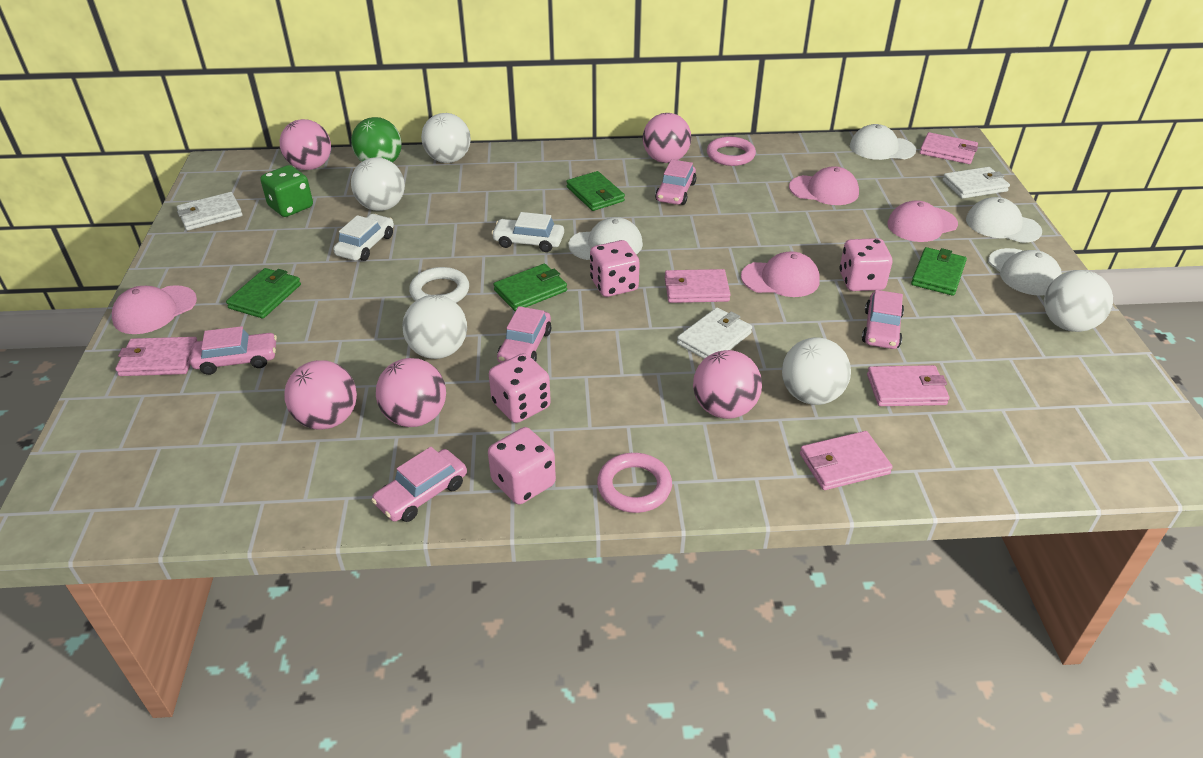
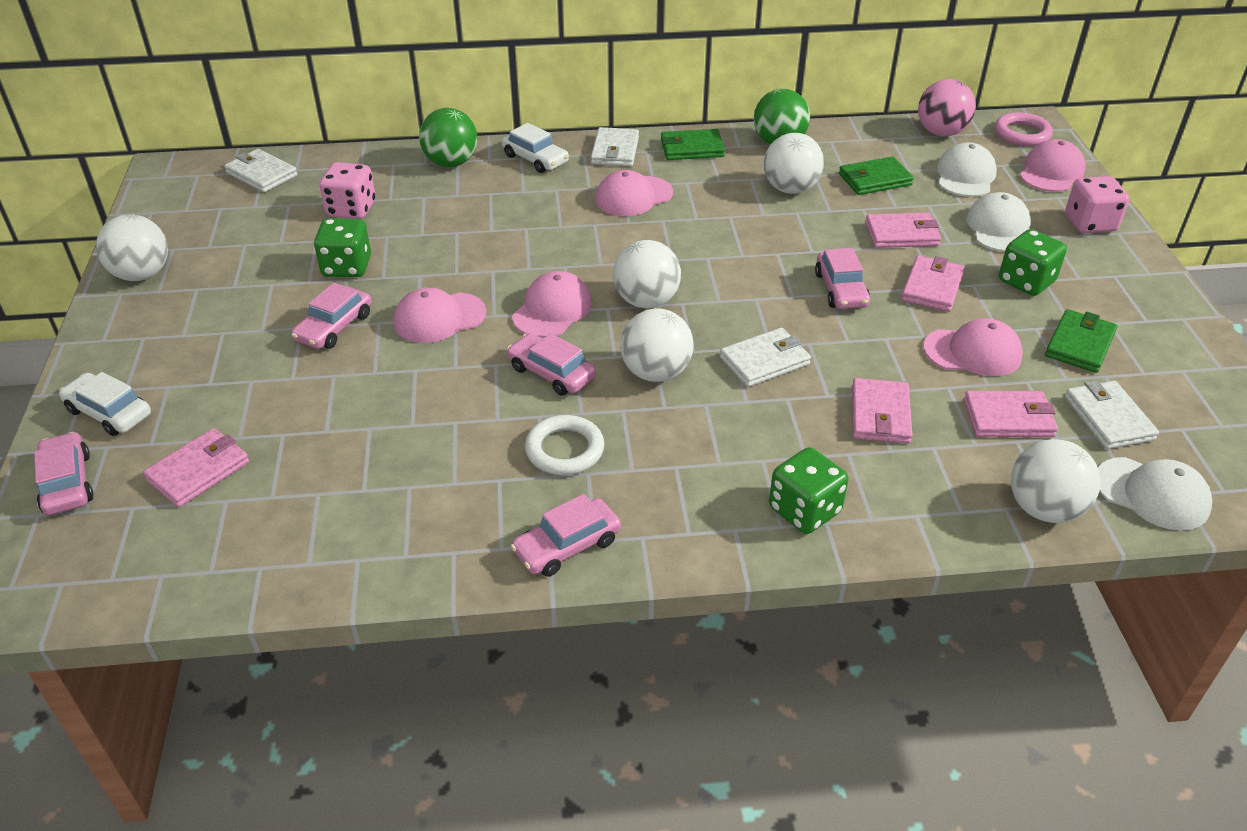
green ball: [351,117,402,163] = 1 -> [419,108,478,167] [754,89,810,145] = 2
green dice: [260,165,313,217] = 1 -> [314,218,371,277] [769,447,849,534] [999,229,1067,296] = 3
green wallet: [226,268,301,319] [493,264,567,311] [566,171,625,211] [911,247,967,296] = 4 -> [661,129,725,160] [839,157,914,195] [1045,309,1117,373] = 3
pink ball: [280,119,331,170] [284,360,357,430] [376,358,446,427] [643,113,691,163] [693,350,762,419] = 5 -> [918,79,976,136] = 1
pink cap: [112,285,197,334] [741,251,820,297] [789,166,859,205] [887,200,958,242] = 4 -> [394,288,486,343] [512,271,593,338] [595,170,673,216] [923,318,1023,376] [1020,139,1086,192] = 5
pink dice: [488,427,556,504] [489,353,551,423] [590,240,640,297] [840,238,892,291] = 4 -> [319,162,376,219] [1066,176,1129,233] = 2
pink ring: [597,453,672,513] [707,137,756,166] = 2 -> [995,112,1053,146] = 1
white cap: [569,217,643,260] [850,124,916,160] [966,197,1042,243] [988,248,1062,296] = 4 -> [937,142,997,197] [966,192,1031,252] [1098,457,1212,531] = 3
white wallet: [177,192,243,231] [677,307,752,359] [942,167,1010,199] = 3 -> [224,149,297,192] [591,127,639,167] [720,328,811,387] [1065,380,1159,449] = 4

